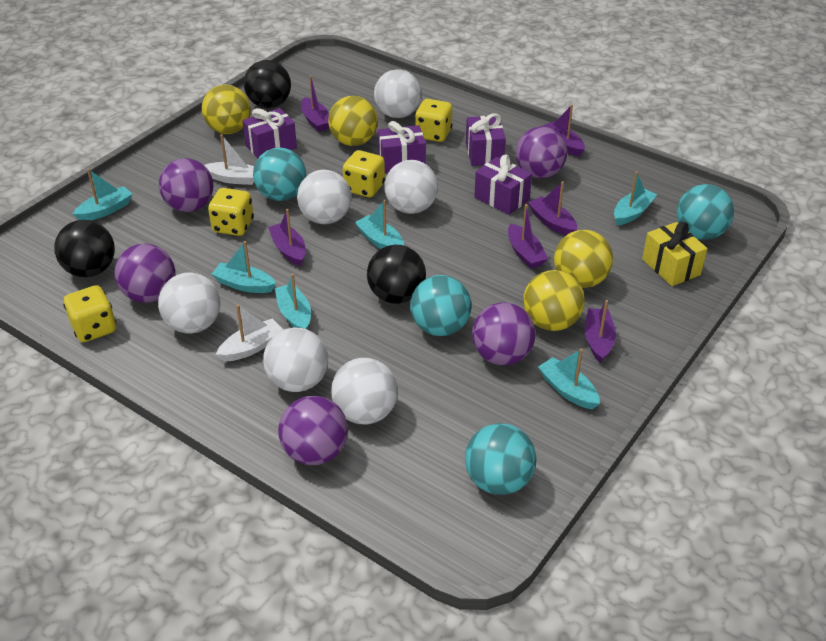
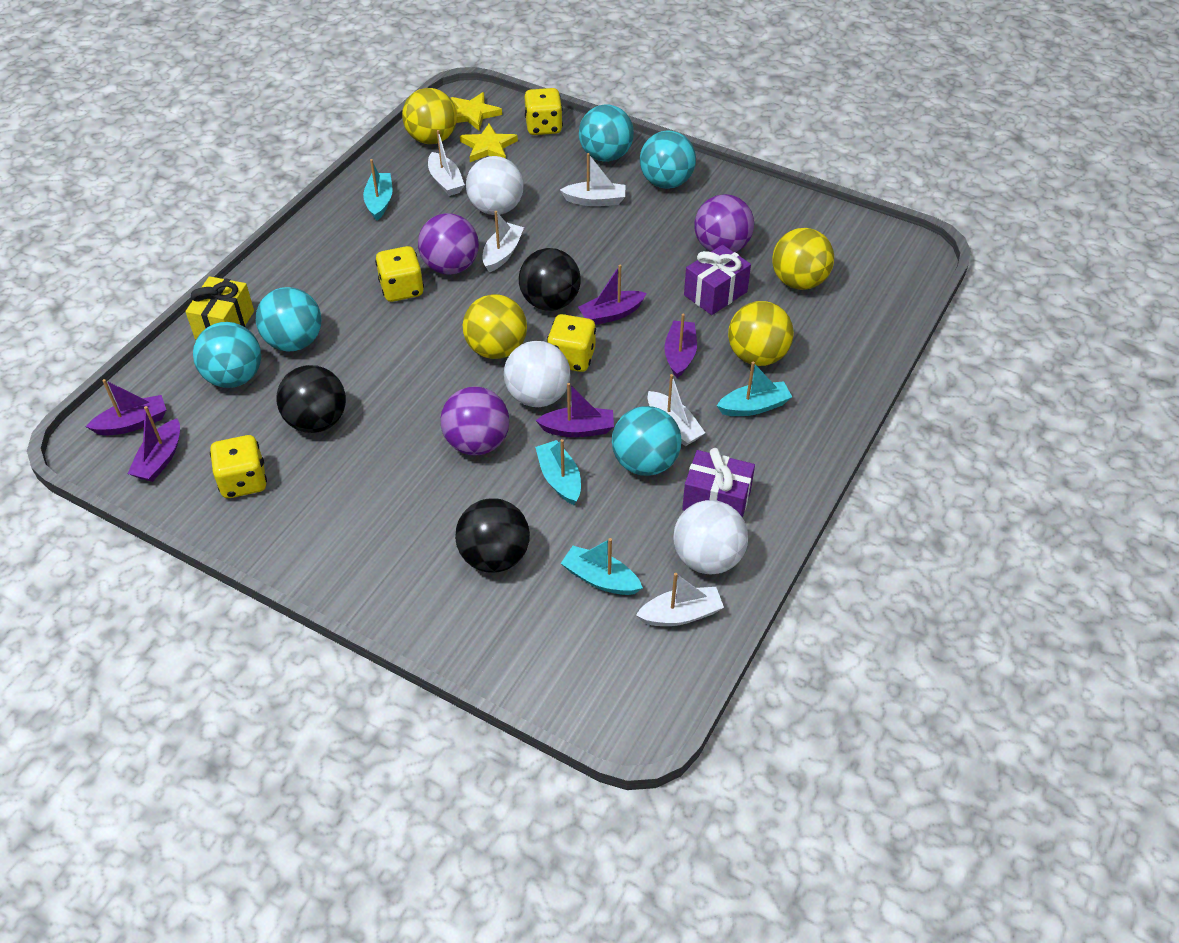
purple ball: [114,243,176,303] [159,158,213,212] [278,396,348,465] [472,302,535,365] [516,126,567,179] = 5 -> [418,213,479,275] [441,386,510,455] [694,194,754,252] = 3
purple boat: [268,209,305,266] [301,75,329,132] [508,204,548,269] [528,181,577,236] [540,105,585,157] [585,300,616,363] = 6 -> [86,379,166,436] [127,406,180,482] [535,383,614,437] [578,265,647,325] [665,313,697,378] = 5
purple gift: [242,108,297,158] [378,121,426,173] [466,114,506,166] [474,155,532,215] = 4 -> [682,448,755,518] [684,245,751,315] = 2
turquoise ball: [253,148,306,201] [410,275,472,336] [465,423,536,495] [677,184,734,240] = 4 -> [193,322,261,388] [256,287,322,351] [579,105,634,162] [612,406,682,476] [640,130,696,189] = 5
turquoise boat: [73,169,133,220] [212,241,276,293] [275,274,311,329] [355,200,404,249] [538,349,600,409] [614,171,657,226] = 6 -> [363,159,392,221] [535,439,581,505] [561,538,643,595] [717,362,792,416] = 4
white ball: [158,272,221,334] [263,327,328,392] [297,170,352,224] [331,358,398,424] [374,69,422,118] [385,160,438,214] = 6 -> [466,156,523,215] [504,341,570,407] [673,500,748,575] = 3
white boat: [204,134,254,185] [216,305,283,361] = 2 -> [428,130,465,196] [482,211,524,272] [560,153,625,206] [636,573,724,626] [648,374,705,446] = 5
yellow star: none = 0 -> [450,92,502,131] [460,124,518,162] = 2

